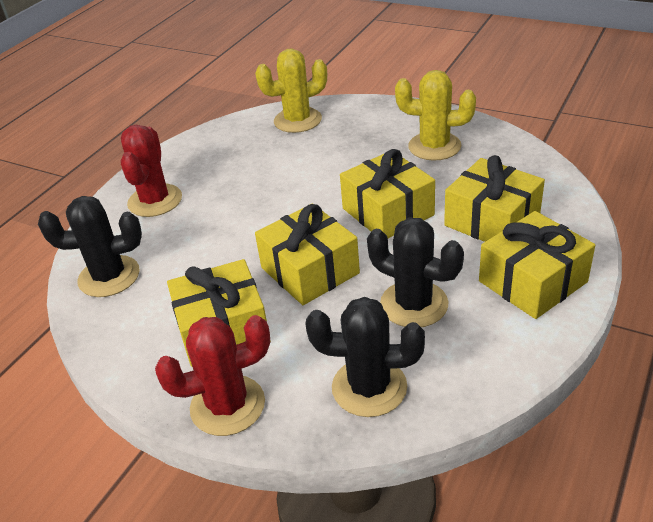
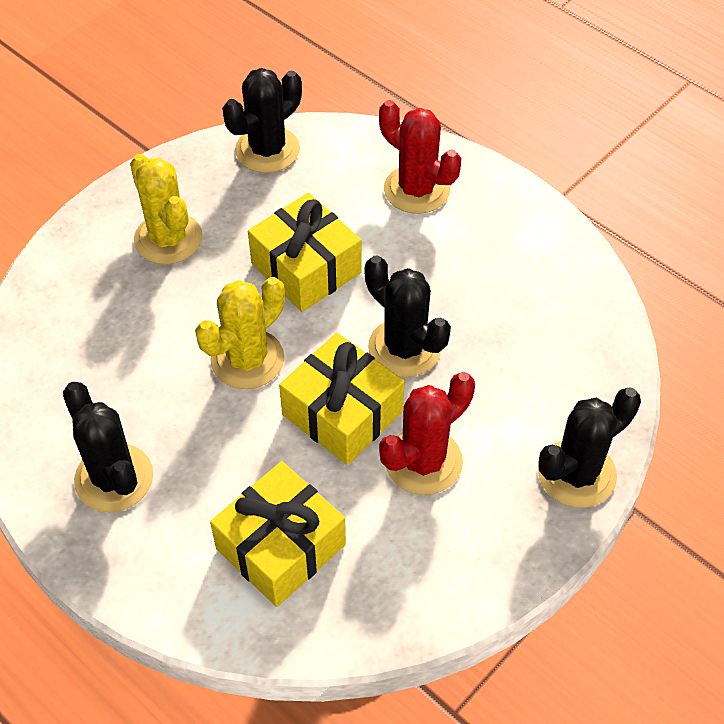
black cactus: [38,196,142,297] [305,297,425,417] [367,218,464,327] = 3 -> [63,382,153,512] [222,68,302,173] [365,255,451,377] [538,387,641,508] = 4
yellow gift: [167,259,271,367] [255,204,360,305] [340,149,435,238] [444,155,545,242] [479,211,595,319] = 5 -> [210,461,346,607] [248,193,362,312] [279,333,405,465] = 3

